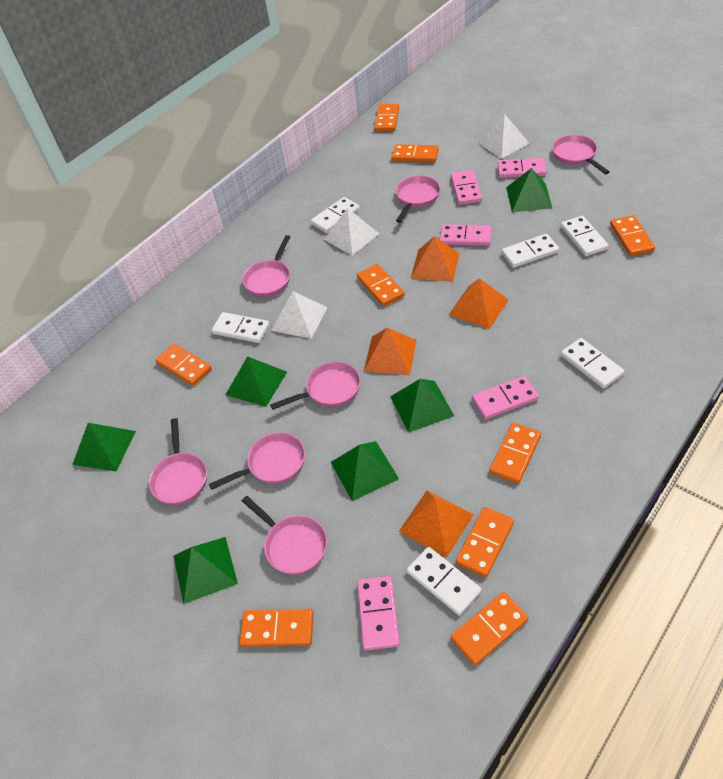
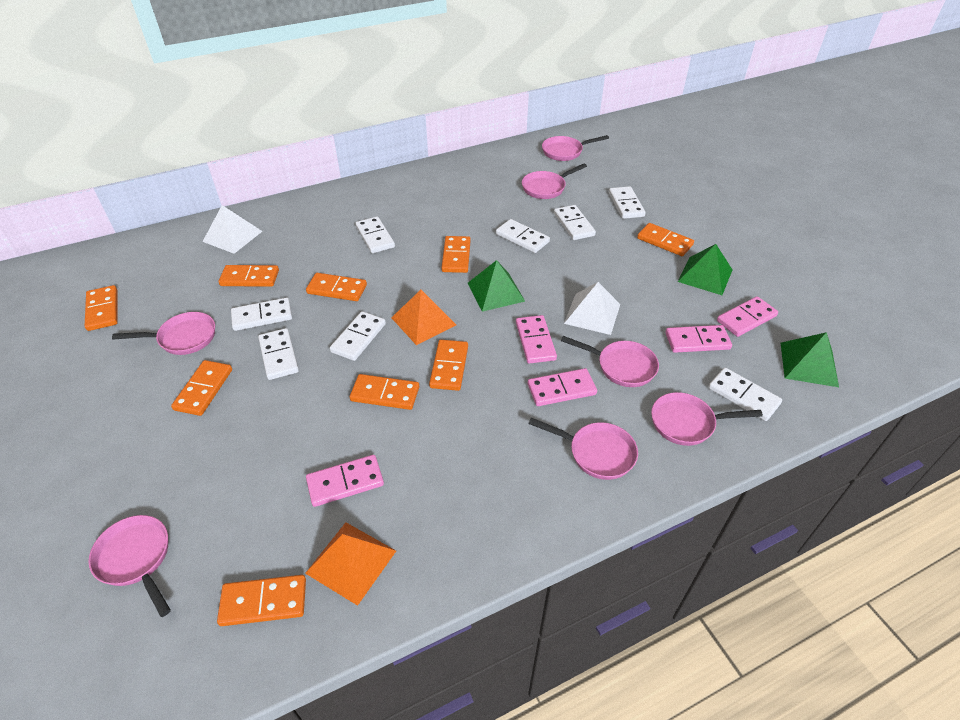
green pyramid: [72,423,136,471] [173,537,238,604] [225,356,287,407] [331,441,399,501] [390,379,454,433] [506,168,552,212] = 6 -> [468,260,525,312] [678,244,732,295] [781,332,839,387] = 3
orange pyramid: [364,328,417,375] [399,491,474,558] [411,236,459,282] [449,278,509,329] = 4 -> [305,522,396,606] [392,290,456,345] = 2
white domino: [212,312,270,343] [311,197,360,233] [407,547,482,616] [502,234,559,268] [561,216,609,256] [561,338,625,389] = 6 -> [231,298,292,331] [258,328,299,380] [330,311,386,361] [355,216,395,253] [496,219,550,253] [554,205,596,240] [609,186,646,219] [708,368,782,421] = 8
white pyramid: [271,291,328,339] [323,208,380,256] [477,114,530,159] = 3 -> [203,205,262,254] [564,282,620,335] = 2

